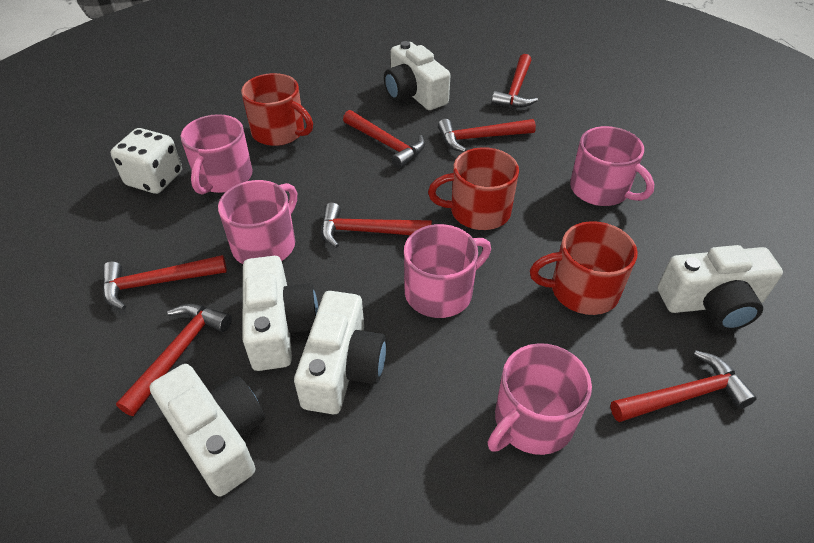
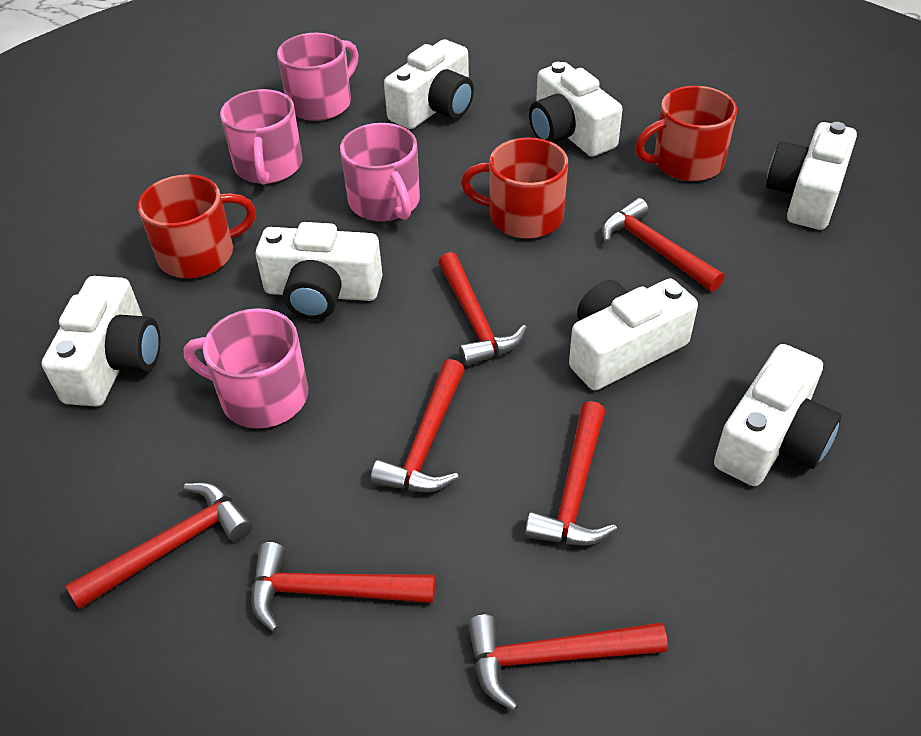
pink mug: [181,114,253,195] [218,180,297,264] [404,224,491,318] [487,343,592,455] [570,126,654,206] = 5 -> [184,308,308,428] [220,89,303,185] [277,33,359,121] [340,123,420,221] = 4
white camera: [149,364,265,497] [243,256,318,371] [294,291,386,414] [384,41,450,110] [658,245,783,331] = 5 -> [42,276,160,406] [256,222,383,320] [384,39,474,129] [529,62,623,157] [569,279,698,390] [714,344,841,486] [766,122,857,230] = 7
white dice: [111,128,182,194] = 1 -> none = 0

